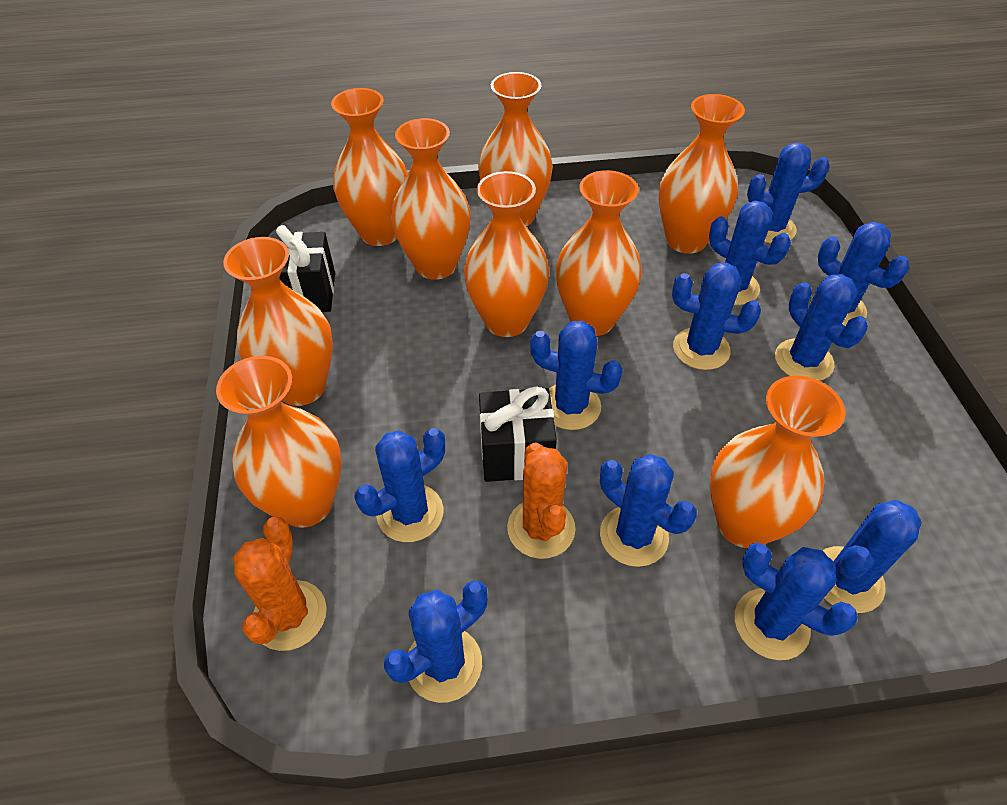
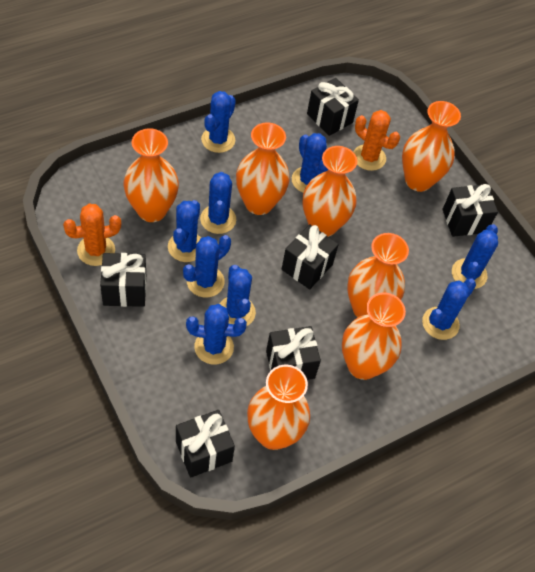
black gift: [271,225,335,312] [479,387,557,482] = 2 -> [100,253,146,307] [176,410,235,478] [266,326,321,380] [282,224,339,289] [307,78,359,136] [442,184,498,237] = 6
blue cactus: [354,428,445,542] [384,580,488,703] [530,321,623,430] [600,454,697,567] [672,263,761,370] [709,201,791,305] [735,543,858,660] [747,143,830,243] [775,274,868,381] [811,222,910,326] [822,500,922,613] = 11 -> [168,200,201,262] [183,235,231,297] [186,304,247,365] [200,172,236,234] [201,91,236,153] [220,265,256,326] [292,133,328,193] [422,278,476,340] [452,224,498,289] = 9
orange vase: [216,356,341,528] [223,237,333,406] [331,88,408,246] [391,118,471,280] [464,171,549,337] [478,72,553,227] [556,170,642,336] [659,94,745,254] [710,376,846,548] = 9 -> [123,128,179,222] [236,122,290,215] [247,365,310,450] [302,146,357,237] [342,293,406,380] [347,233,409,317] [402,101,461,192] = 7

